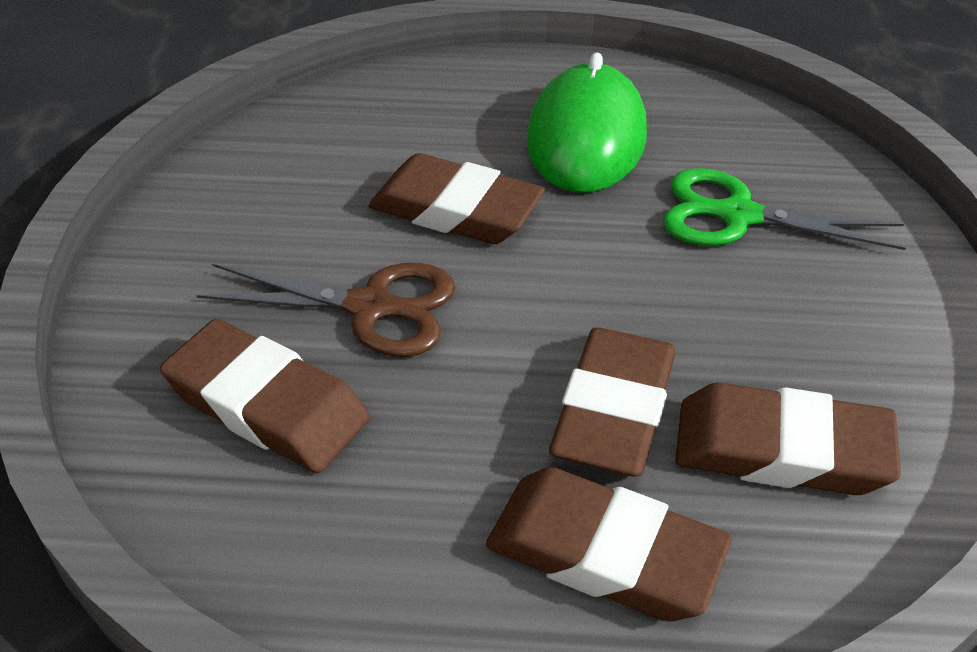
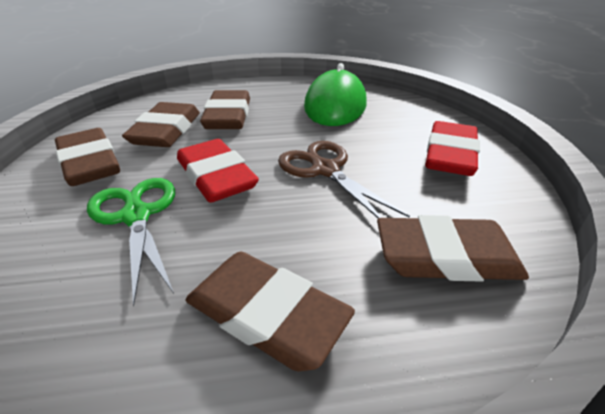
red eraser: none = 0 -> [177,139,259,203] [425,121,480,176] = 2

